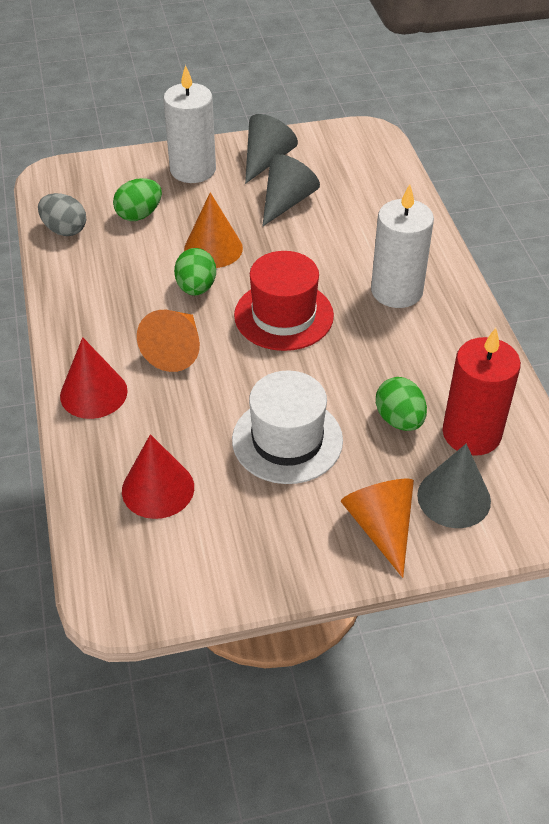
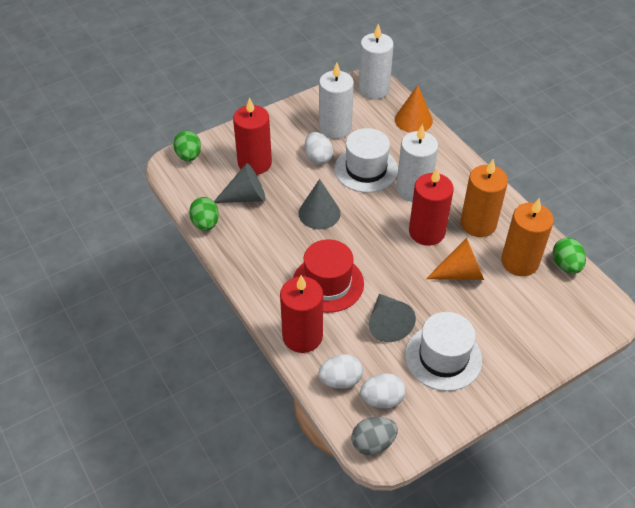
orange candle: none = 0 -> [460,159,508,237] [501,198,554,276] = 2
orange cone: [137,310,200,372] [184,192,243,268] [341,479,414,578] = 3 -> [395,85,433,133] [426,238,484,280] = 2
red candle: [442,328,521,456] = 1 -> [233,97,272,175] [280,275,323,353] [409,168,454,246] = 3
red cone: [60,337,128,419] [122,434,194,519] = 2 -> none = 0
white candle: [163,65,216,183] [371,184,434,308] = 2 -> [319,63,354,139] [358,23,394,99] [396,124,438,202] = 3
white egg: none = 0 -> [305,132,333,164] [318,354,363,389] [360,373,406,408] = 3
white hat: [232,370,343,484] = 1 -> [334,128,398,193] [405,312,482,391] = 2

